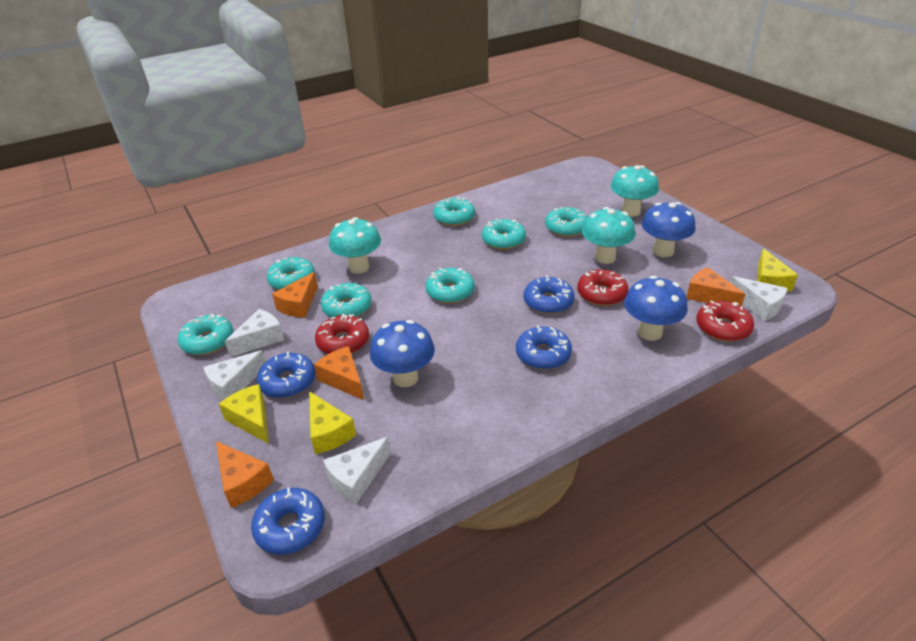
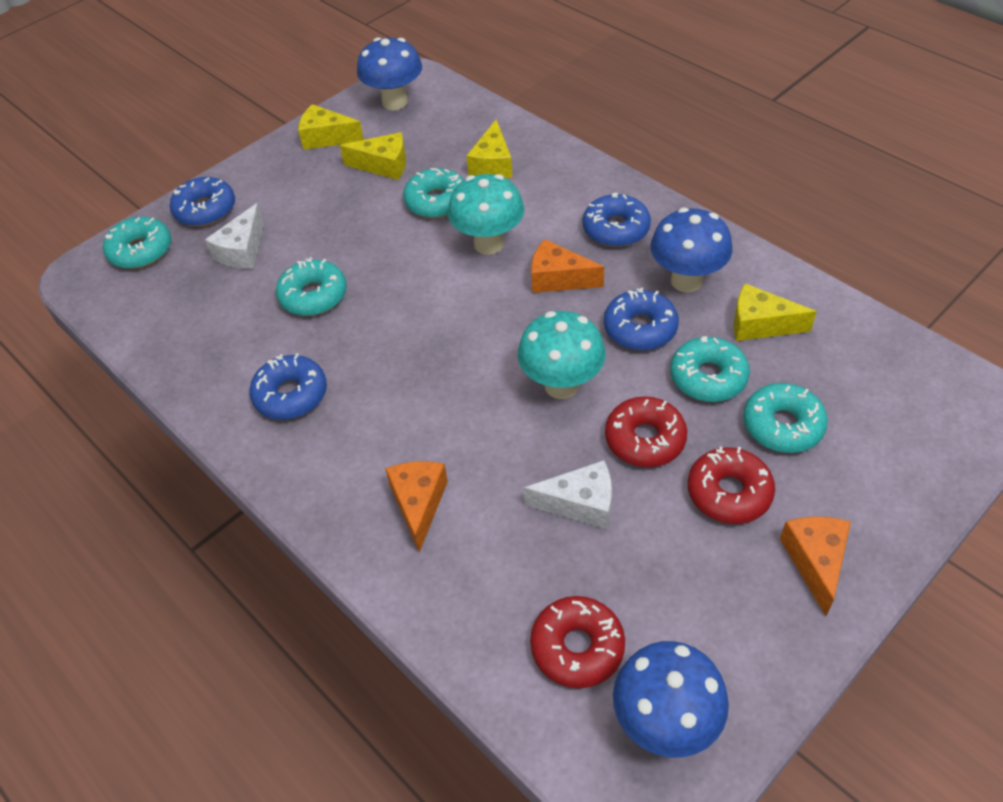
orange cheese: [216,441,274,508] [272,272,318,318] [314,346,364,400] [686,267,745,306] = 4 -> [385,461,448,552] [531,239,604,293] [780,517,851,616] = 3
turquoise donut: [178,314,233,355] [267,257,315,290] [321,283,372,317] [426,268,475,303] [433,197,475,226] [482,218,526,250] [545,207,587,237] = 7 -> [103,217,171,269] [276,257,347,316] [403,168,464,218] [670,336,750,402] [743,383,828,453] = 5
turquoise mushroom: [329,217,381,274] [582,207,635,264] [611,165,659,217] = 3 -> [448,174,524,255] [517,311,605,399] = 2
white cheese: [203,350,266,401] [225,309,284,357] [323,437,391,504] [730,276,788,321] = 4 -> [205,203,264,269] [524,460,612,529] = 2
yellow cheese: [219,384,269,444] [309,391,356,454] [757,248,798,292] = 3 -> [298,104,364,150] [340,132,406,180] [466,119,512,178] [734,283,817,341] = 4

